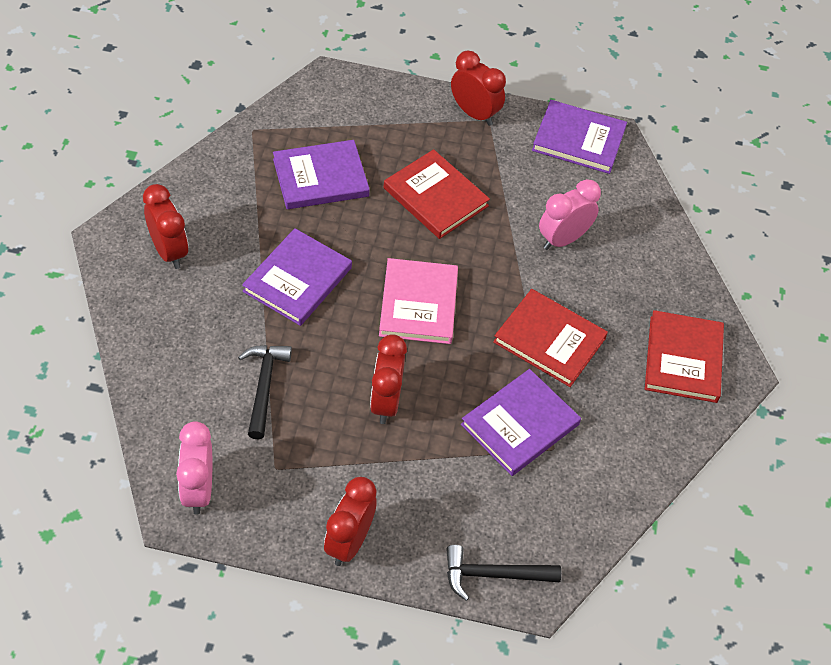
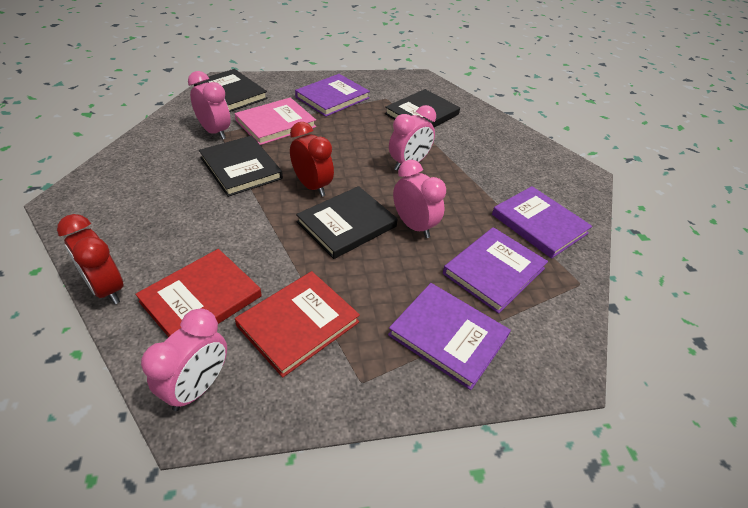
black book: none = 0 -> [194,69,268,112] [199,135,283,197] [296,186,398,259] [385,89,460,127] = 4
black hammer: [238,345,292,439] [446,545,561,601] = 2 -> none = 0
pink clock: [176,421,212,515] [539,179,601,250] = 2 -> [141,309,227,411] [188,71,231,140] [389,105,436,171] [393,160,446,238] = 4
red book: [384,149,490,239] [493,289,608,387] [645,310,724,403] = 3 -> [135,249,262,337] [235,271,360,378] = 2
red clock: [143,184,189,269] [324,477,377,566] [370,334,407,424] [451,51,506,126] = 4 -> [57,214,124,304] [290,122,334,197] = 2

